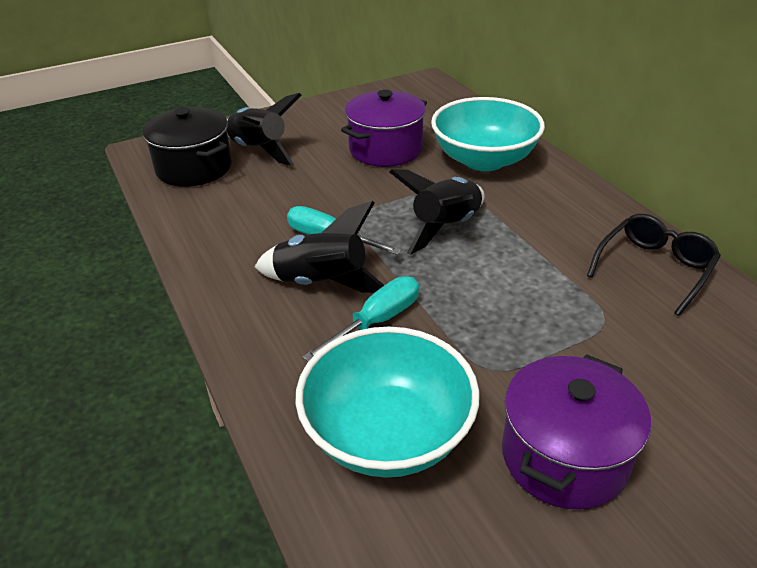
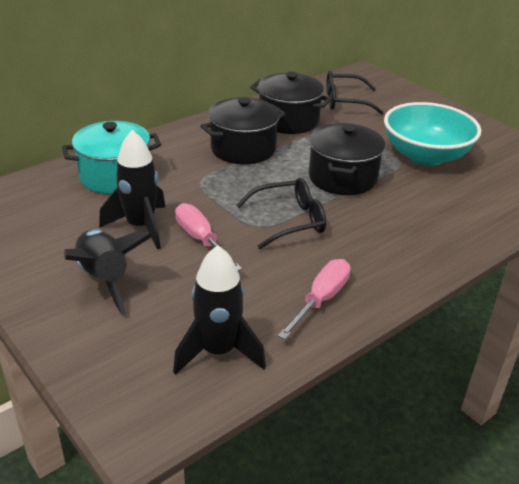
black glasses: [587,214,721,316] = 1 -> [236,178,326,249] [326,71,384,115] = 2
black pot: [142,107,232,187] = 1 -> [200,97,286,164] [250,72,332,134] [309,123,385,195] = 3
pink screwdriver: none = 0 -> [175,203,242,271] [278,259,351,340] = 2
purple pot: [341,90,427,167] [502,354,651,510] = 2 -> none = 0
turquoise bowl: [296,327,480,478] [431,97,545,171] = 2 -> [384,102,481,166] = 1
turquoise pot: none = 0 -> [62,121,161,194] = 1
turquoise screwdriver: [287,206,402,255] [302,276,419,362] = 2 -> none = 0

